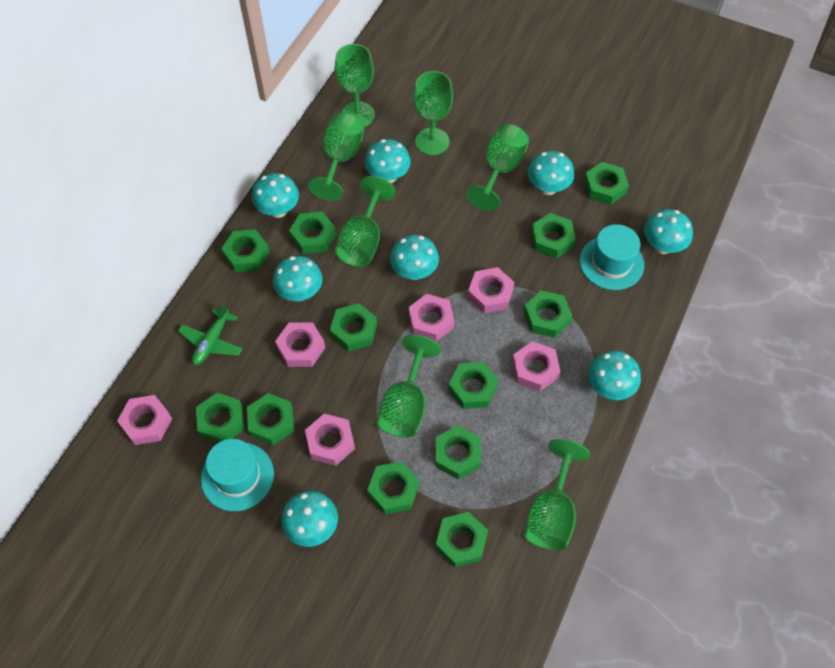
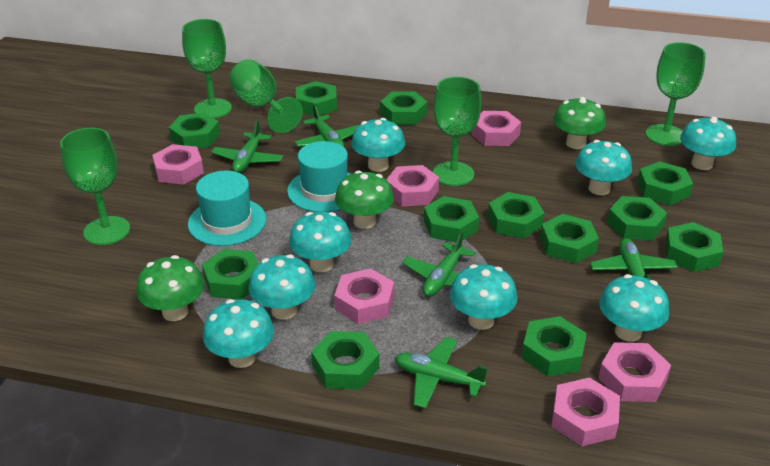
green goblet: [308,113,364,201] [335,44,375,127] [335,176,395,267] [377,335,441,438] [414,71,453,155] [466,124,529,211] [525,439,590,551] = 7 -> [60,128,130,245] [182,19,232,118] [229,59,303,133] [433,77,481,186] [646,42,706,146] = 5
green mushroom: none = 0 -> [136,255,204,321] [335,171,394,229] [553,97,606,149] = 3
green plane: [178,303,243,365] = 1 -> [211,120,283,173] [294,104,359,147] [395,337,488,409] [402,231,475,297] [590,238,678,288] = 5

